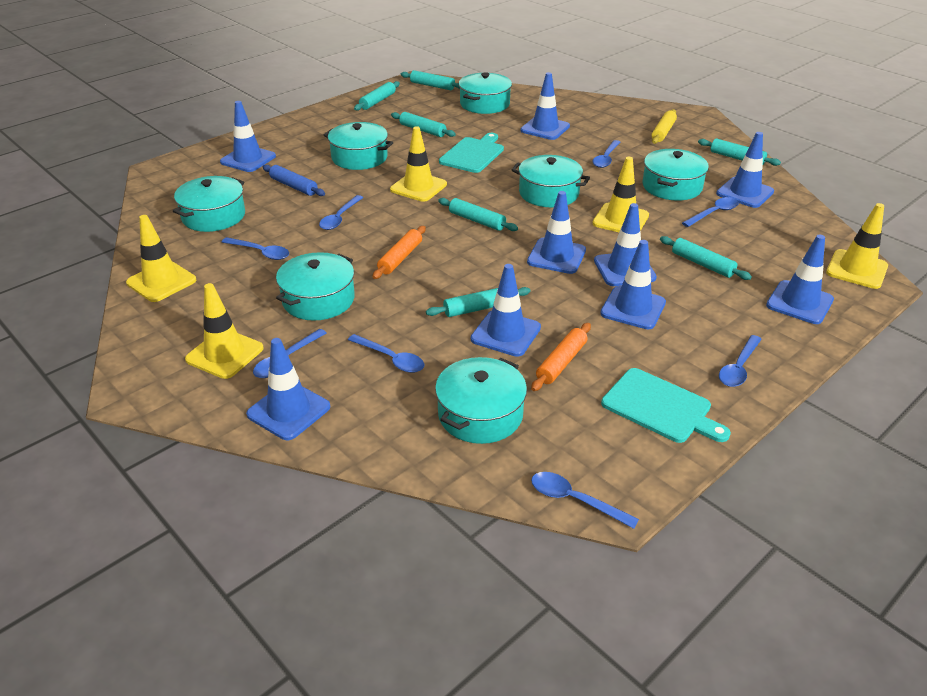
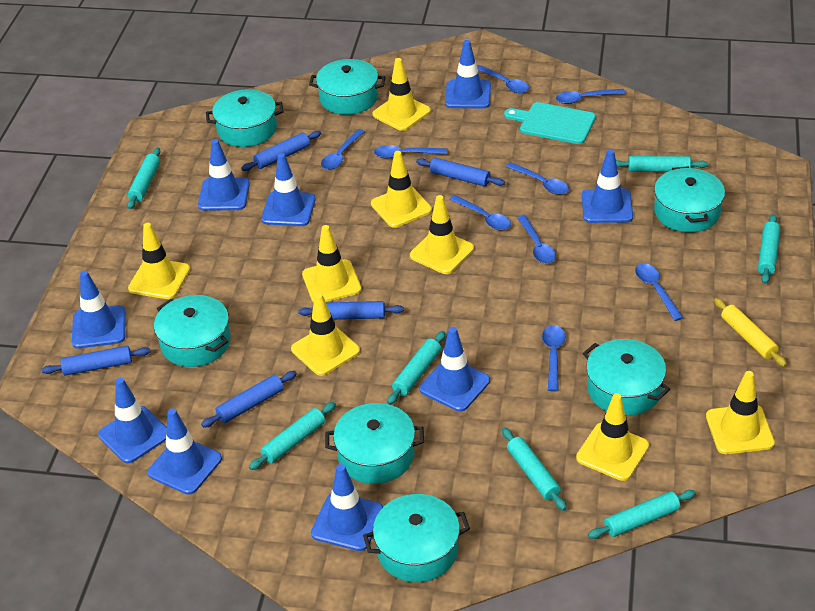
blue rolling pin: [263,165,325,196] = 1 -> [42,346,150,376] [201,371,297,428] [241,131,321,171] [299,301,404,320] [416,158,505,186] = 5
blue spoon: [222,237,289,260] [253,329,327,378] [319,195,364,230] [348,334,424,373] [531,472,639,529] [593,140,621,168] [682,197,739,227] [719,335,762,387] = 8 -> [321,129,365,170] [374,145,448,159] [449,195,511,230] [477,65,529,93] [506,162,569,195] [517,215,556,264] [542,325,565,392] [556,89,626,104] [635,263,683,321] = 9
orange rolling pin: [372,226,426,279] [531,323,591,391] = 2 -> none = 0
turquoise cutting board: [439,133,504,173] [601,368,731,443] = 2 -> [504,102,596,144] = 1
yellow traffic cone: [126,215,196,302] [185,283,264,379] [390,126,447,202] [592,157,649,232] [826,203,888,289] = 5 -> [128,223,190,299] [291,293,360,376] [302,225,361,302] [371,151,432,228] [372,58,431,131] [410,195,474,274] [576,393,649,481] [706,371,775,454] = 8

